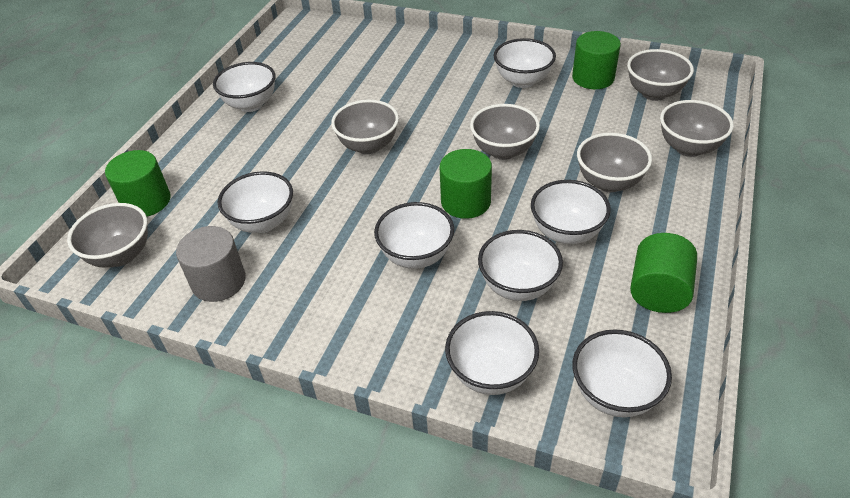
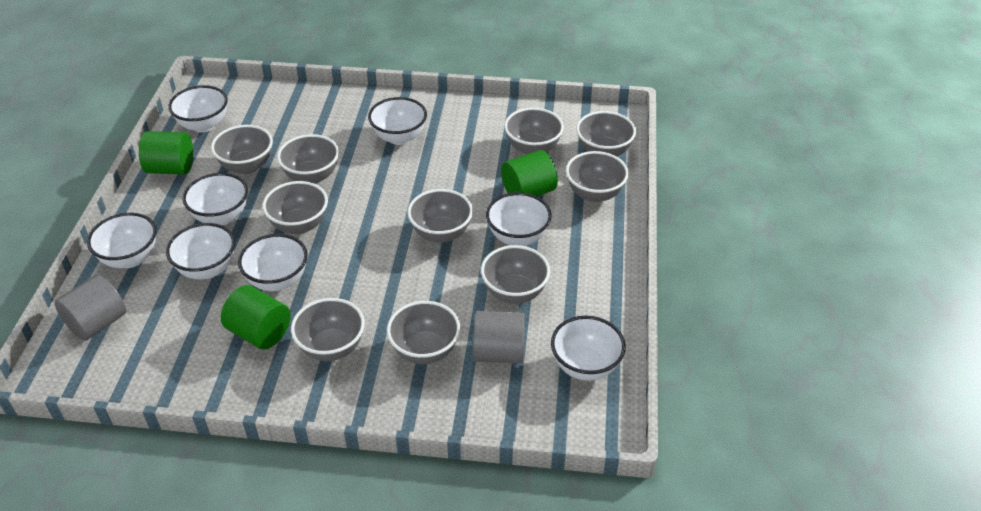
green cylinder: [105,150,171,217] [440,149,492,219] [572,31,621,89] [630,233,697,313] = 4 -> [139,131,193,174] [221,285,290,350] [501,150,558,196] = 3
grey bowl: [67,203,148,268] [331,100,399,154] [470,104,540,160] [577,133,652,192] [627,49,694,101] [660,100,734,157] = 6 -> [211,125,273,174] [262,181,328,234] [277,134,339,184] [291,298,365,361] [387,301,460,364] [407,189,473,243] [481,245,550,304] [504,108,564,154] [566,151,629,203] [576,111,636,156] = 10
grey cylinder: [176,226,246,302] = 1 -> [54,274,126,341] [473,311,525,364] = 2

